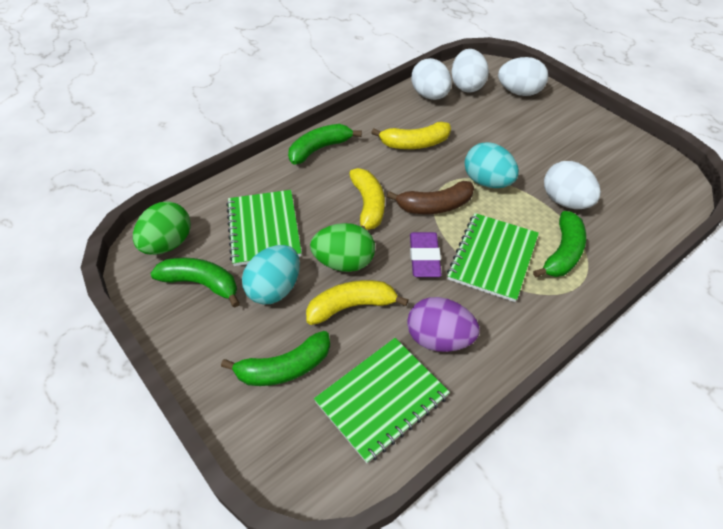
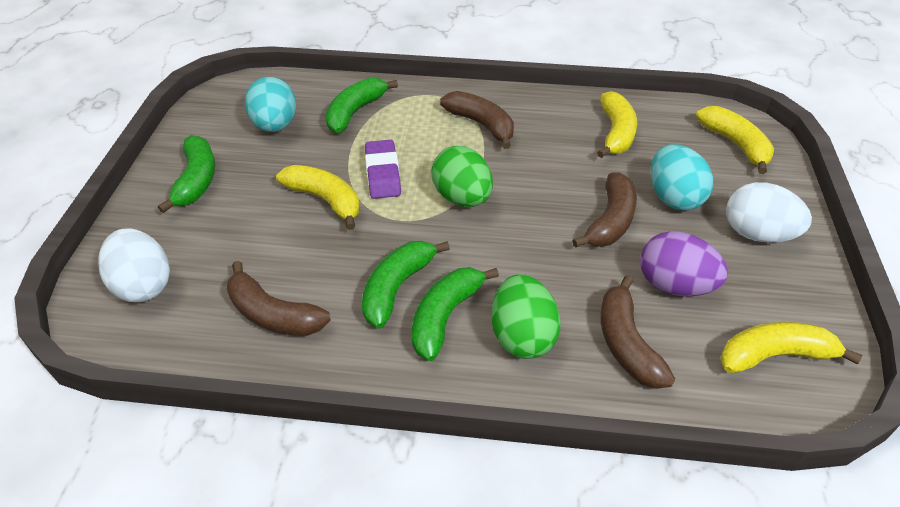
brown banana: [387,181,474,214] = 1 -> [227,261,331,336] [440,91,514,149] [572,172,637,248] [600,275,675,389] = 4
green notebook: [226,190,302,266] [314,338,450,463] [447,213,539,302] = 3 -> none = 0
white egg: [412,58,452,100] [451,49,489,93] [498,57,548,96] [544,161,601,209] = 4 -> [98,228,170,302] [726,182,812,243] = 2
yellow banana: [306,280,409,325] [349,168,385,230] [371,122,451,149] = 3 -> [276,165,360,230] [597,91,637,158] [696,106,774,174] [720,322,862,373] = 4

